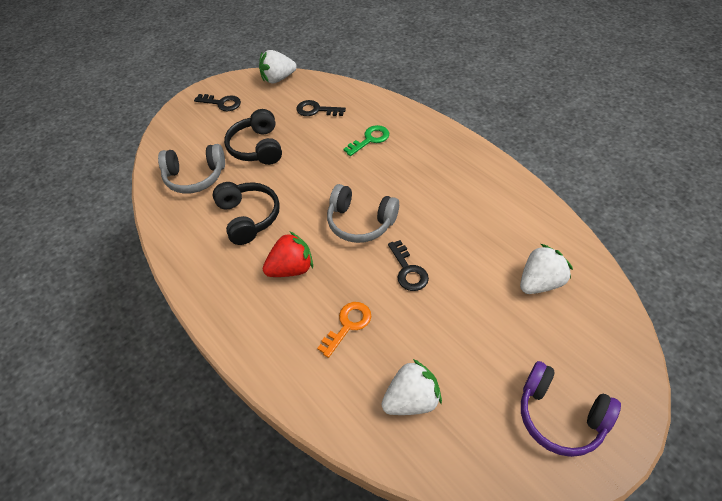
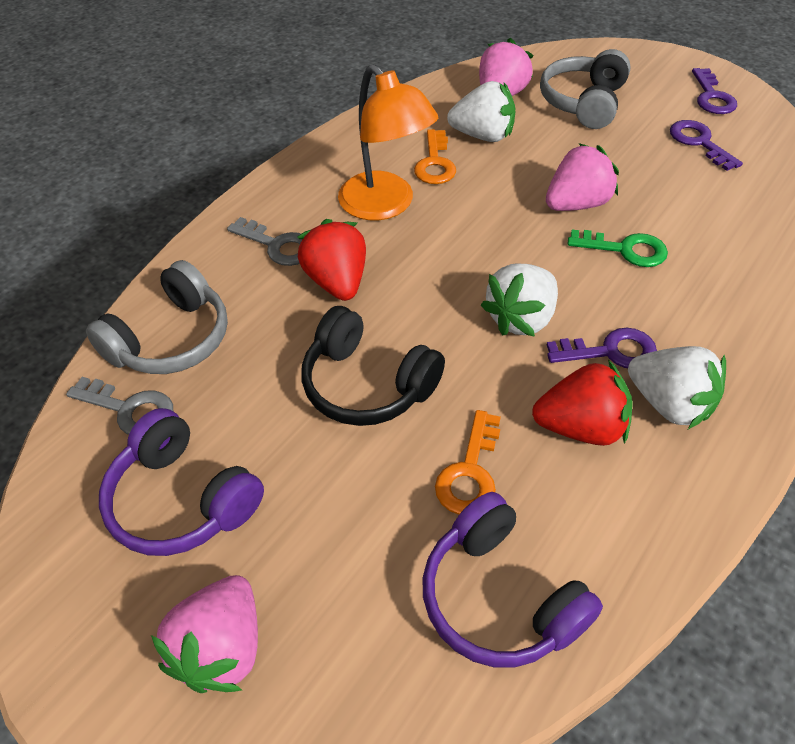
black headphones: [213,182,280,245] [224,109,282,165] = 2 -> [302,306,445,426] = 1
black key: [194,94,241,111] [296,100,346,116] [388,240,429,291] = 3 -> none = 0
grey key: none = 0 -> [66,377,173,435] [227,217,303,266] = 2
orange key: [317,302,371,358] = 1 -> [414,129,456,184] [435,410,501,515] = 2
orange lamp: none = 0 -> [338,64,438,220] = 1
pink strawberry: none = 0 -> [151,575,258,693] [479,38,534,96] [546,143,619,211] = 3
purple headphones: [521,361,621,457] = 1 -> [99,408,264,556] [423,492,603,668] = 2
purple key: none = 0 -> [547,328,657,368] [670,120,743,171] [692,68,737,114] = 3
red strawberry: [263,231,313,277] = 1 -> [297,219,366,301] [532,360,633,446] = 2

